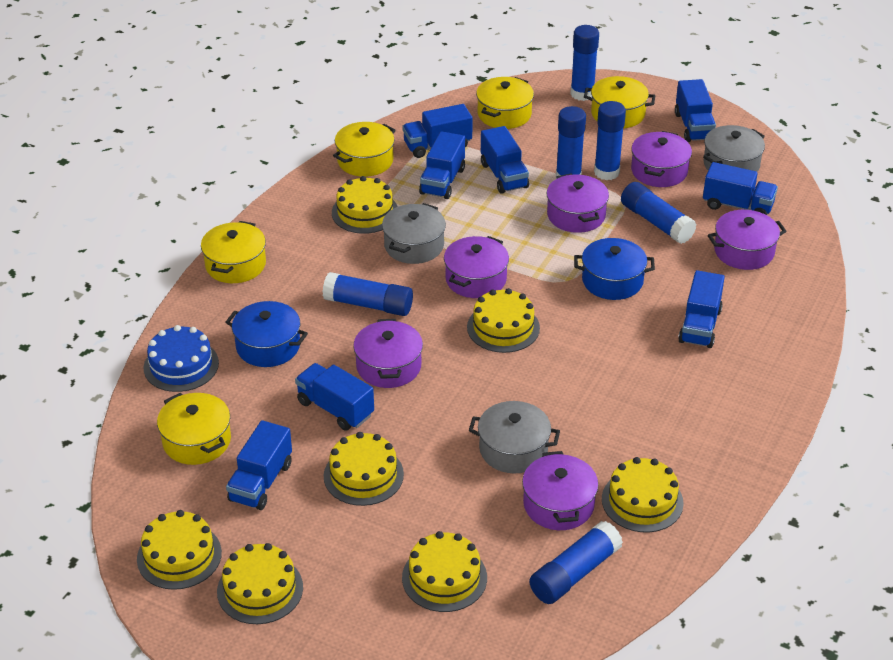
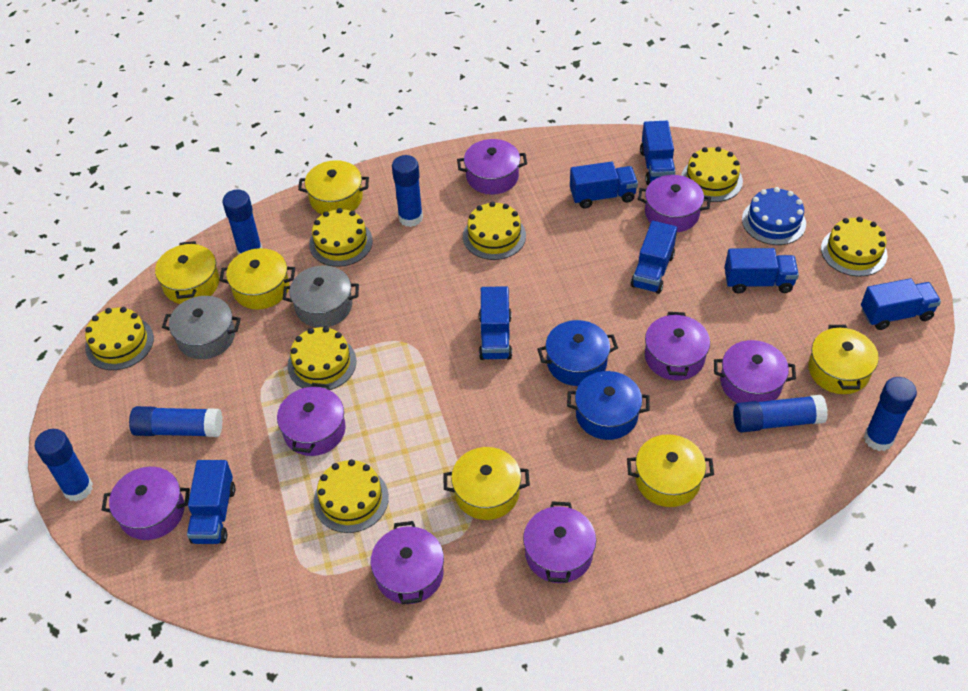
blue truck: [226,420,292,510] [295,363,374,430] [403,104,473,158] [419,131,465,199] [481,126,529,194] [675,79,716,142] [678,270,725,348] [703,162,778,215] = 8 -> [187,460,235,544] [479,286,512,360] [570,161,638,208] [631,221,677,294] [640,121,676,185] [725,248,799,294] [861,278,941,330] = 7
grey pot: [382,203,446,264] [469,401,560,473] [703,125,765,172] = 3 -> [162,296,241,359] [283,265,359,328] = 2
purple pot: [353,319,423,388] [444,236,509,298] [522,451,598,530] [547,173,609,233] [631,131,692,187] [708,210,787,270] = 6 -> [102,467,190,540] [277,383,346,456] [371,521,444,604] [457,139,527,194] [523,501,596,583] [638,175,711,232] [645,312,710,380] [714,340,796,403] = 8
yellow pot: [157,393,231,465] [201,221,266,283] [333,122,396,177] [476,77,534,129] [584,76,655,128] = 5 -> [155,241,219,304] [219,248,295,309] [298,160,369,214] [443,447,530,520] [627,434,714,507] [808,325,879,394] = 6

